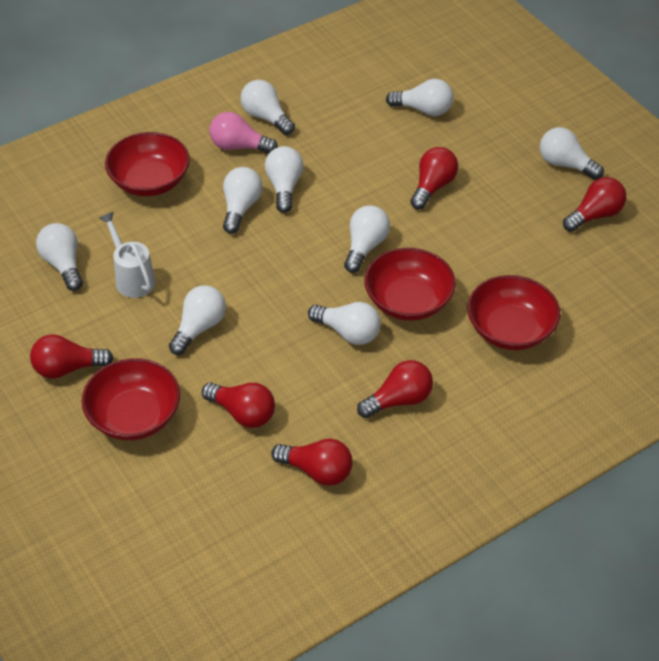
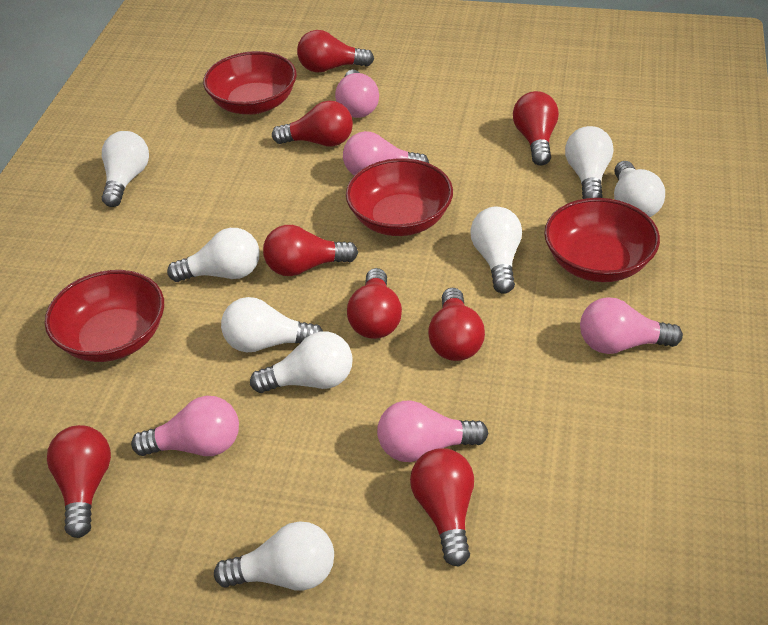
pink light bulb: [209,112,278,154] = 1 -> [131,396,239,456] [335,70,379,118] [343,131,429,175] [377,401,488,462] [580,297,683,354] = 5
red light bulb: [30,335,113,379] [202,383,275,428] [271,438,352,486] [357,360,433,418] [410,147,458,209] [563,177,626,232] = 6 -> [47,425,111,538] [263,225,358,276] [272,100,353,147] [297,30,374,73] [347,268,402,339] [410,448,474,566] [428,288,485,361] [513,91,559,166] = 8
white light bulb: [36,223,83,291] [169,285,226,355] [223,167,263,234] [240,80,295,135] [265,146,304,213] [308,302,381,345] [344,205,390,273] [386,79,453,116] [540,127,604,180] = 9 -> [102,131,149,207] [167,228,260,282] [214,521,334,591] [221,297,323,352] [250,332,353,393] [470,207,522,294] [565,126,613,199] [614,161,665,217] = 8
white watering can: [99,212,156,298] = 1 -> none = 0

